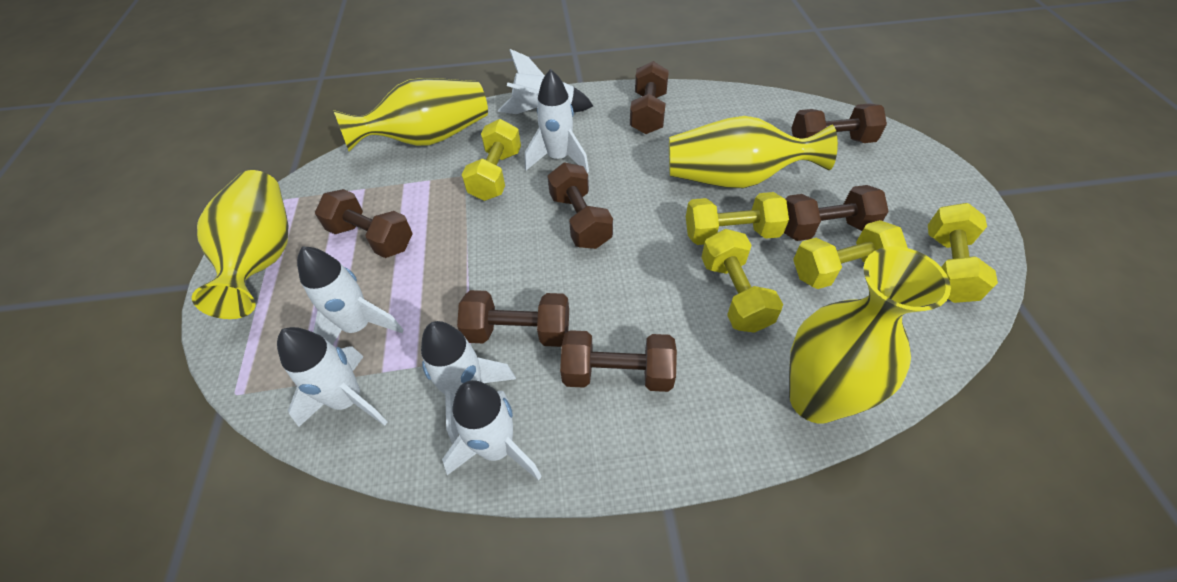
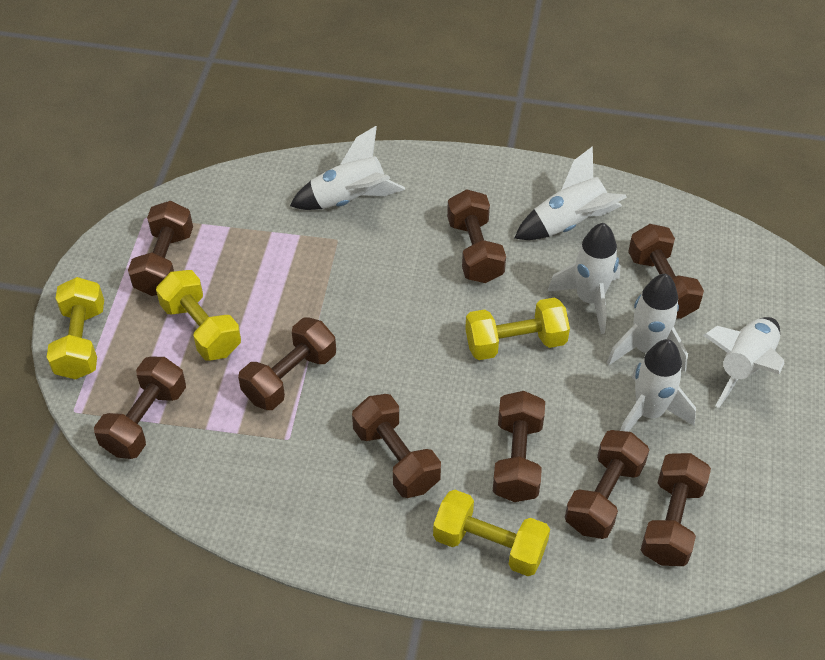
brown dumbbell: [315,189,413,258] [457,290,569,347] [547,163,613,249] [560,330,677,392] [630,61,669,134] [784,185,889,241] [792,103,887,143] = 7 -> [94,357,186,459] [128,201,193,296] [238,317,336,410] [352,394,441,498] [447,189,506,283] [493,391,545,502] [565,430,649,539] [628,224,704,319] [641,453,711,566] = 9
yellow dumbbell: [461,119,521,201] [686,192,789,245] [701,229,783,333] [793,220,908,289] [928,203,998,303] = 5 -> [47,277,104,379] [156,270,241,361] [433,490,550,576] [465,297,570,360] = 4
yellow vase: [192,170,288,319] [333,78,488,152] [669,116,838,188] [789,247,951,424] = 4 -> none = 0

